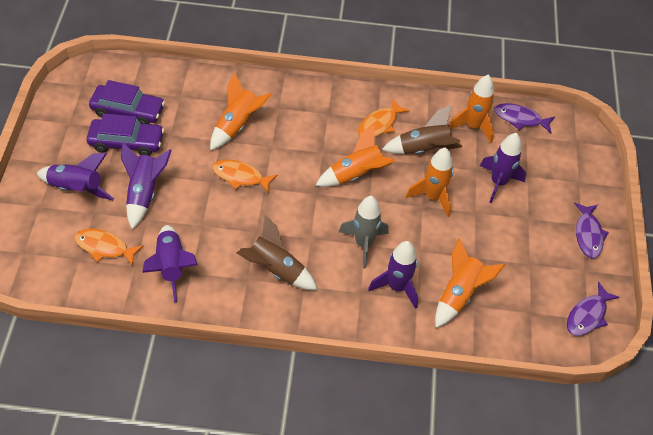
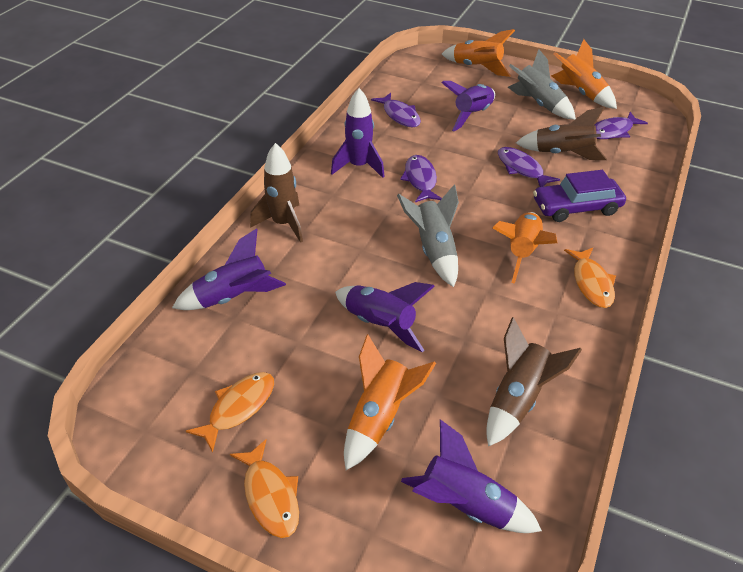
brown rocket: [237,215,318,290] [382,105,462,154] = 2 -> [250,143,303,243] [486,317,582,446] [516,106,607,160] = 3
grey rocket: [339,196,389,269] = 1 -> [397,184,459,287] [508,49,576,120] = 2
orange rocket: [210,73,272,151] [315,124,395,187] [406,147,453,217] [435,238,505,328] [449,75,494,143] = 5 -> [344,334,436,470] [442,29,515,77] [493,212,557,284] [551,39,617,109] = 4
purple car: [87,113,164,156] [89,80,165,124] = 2 -> [533,170,626,222] = 1
purple fish: [494,103,555,133] [567,282,620,336] [574,202,609,258] = 3 -> [371,93,421,127] [400,155,442,202] [498,147,560,187] [595,112,648,139] = 4

